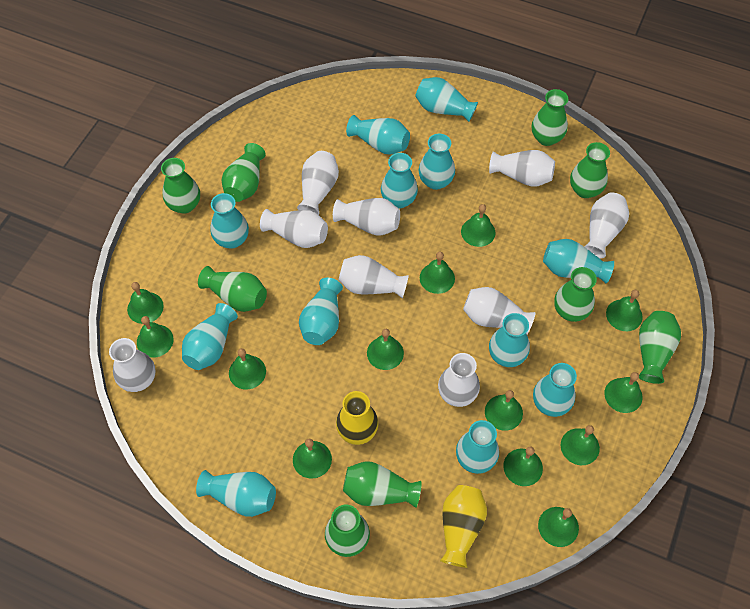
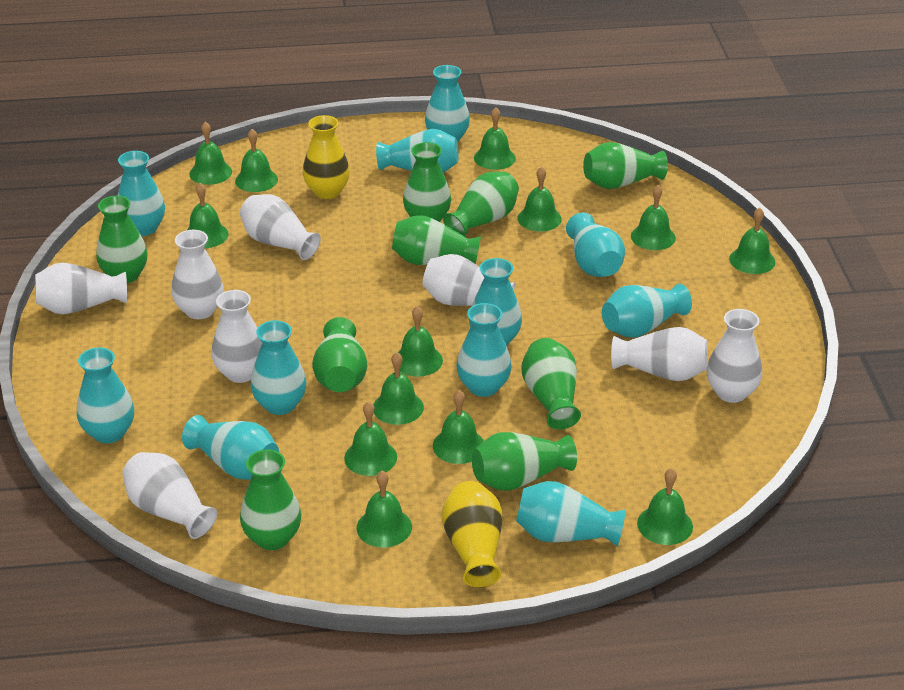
turquoise vase: [182,303,238,370] [196,470,276,517] [210,193,249,249] [299,278,343,345] [346,115,410,155] [381,153,418,209] [415,77,478,122] [419,134,455,190] [456,420,499,474] [489,313,530,367] [533,363,577,417] [543,239,614,284] = 12 -> [77,347,134,443] [118,151,165,236] [182,415,279,480] [251,320,307,415] [376,129,459,173] [425,65,470,143] [456,303,512,397] [469,258,522,346] [516,481,626,546] [566,213,625,277] [602,284,692,338] = 11
white vase: [109,338,155,392] [260,209,328,248] [297,151,339,215] [333,198,400,236] [339,255,409,298] [438,353,480,407] [463,287,535,334] [489,150,555,187] [584,192,629,258] = 9 -> [35,263,127,314] [122,452,217,539] [171,230,224,319] [211,290,262,383] [240,194,321,260] [422,254,515,306] [611,327,708,381] [706,309,762,403] = 8

